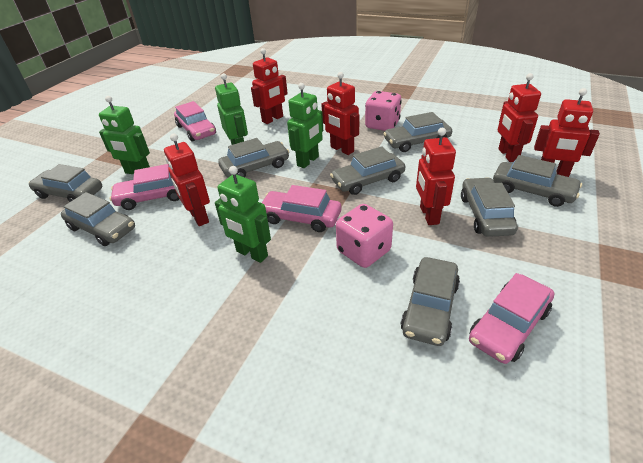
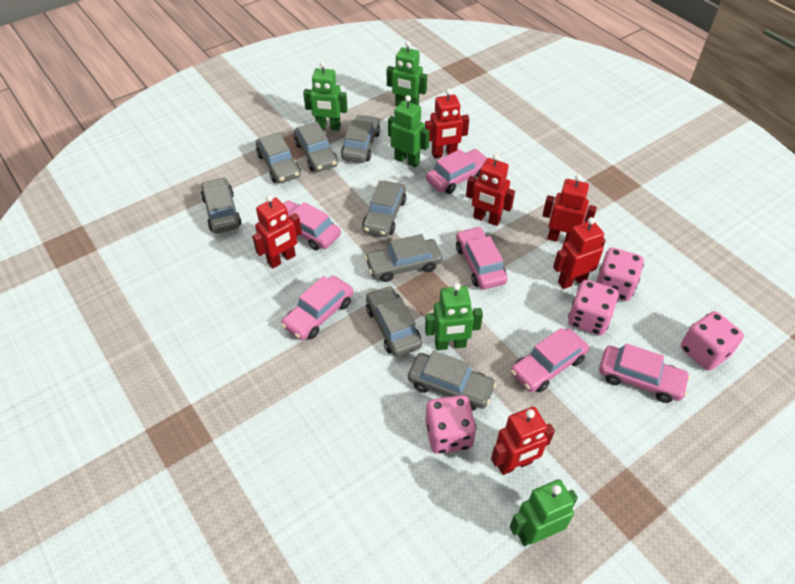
green robot: [99,96,150,174] [215,73,248,145] [215,166,271,263] [287,83,323,168] = 4 -> [303,61,348,130] [387,41,427,106] [388,95,430,167] [425,283,483,351] [510,479,578,546] = 5
pink car: [109,164,179,210] [174,101,216,142] [262,185,341,232] [469,273,554,364] = 4 -> [281,276,354,340] [283,201,341,250] [426,149,487,194] [456,226,508,289] [511,328,589,392] [599,343,690,403] = 6
pink dice: [336,204,393,268] [365,91,402,131] = 2 -> [425,395,476,454] [568,280,619,335] [596,248,644,301] [681,311,744,371] = 4

